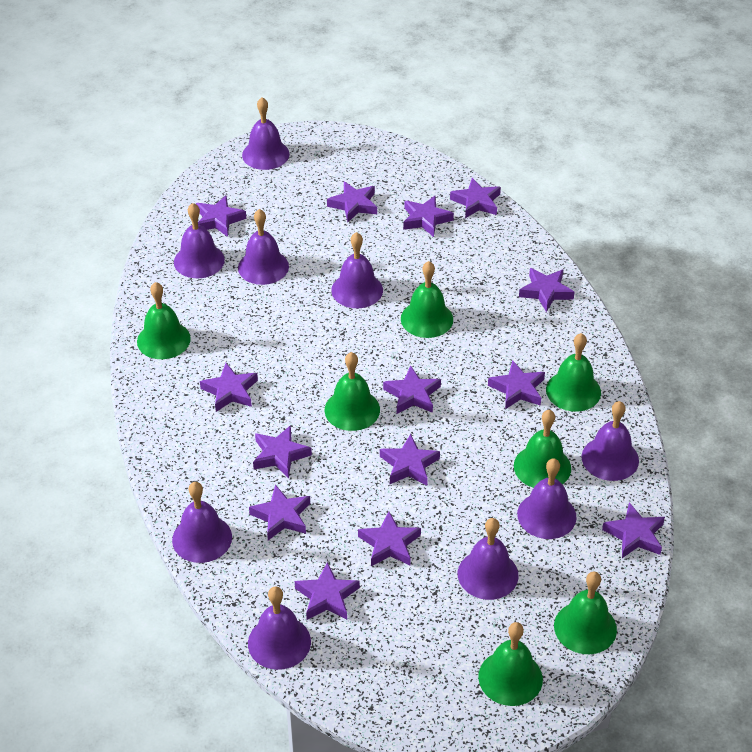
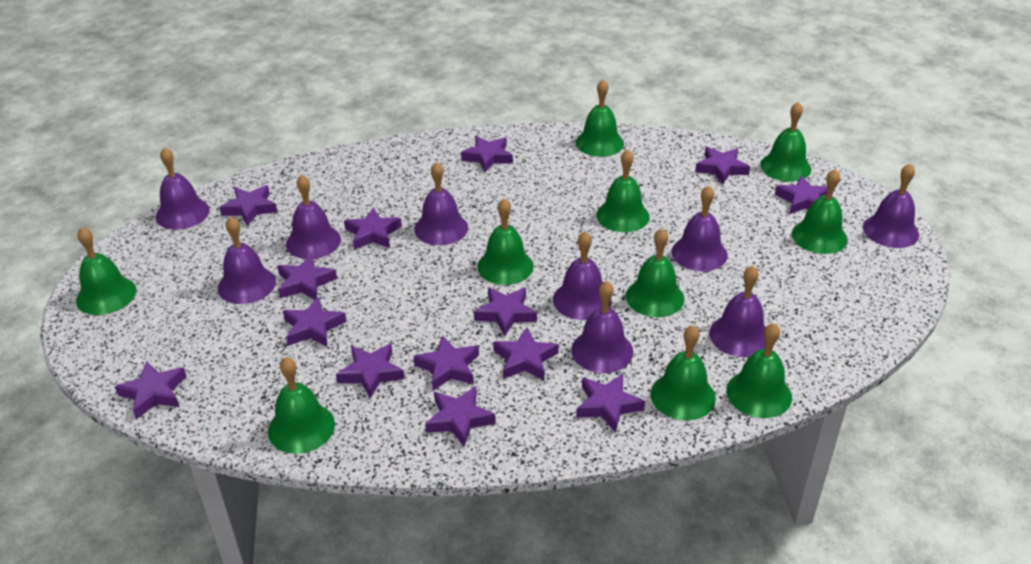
green bell: [137,282,191,359] [325,352,380,431] [401,261,453,338] [478,622,543,706] [514,410,571,488] [546,333,601,412] [554,572,617,654] = 7 -> [76,227,136,315] [268,357,335,454] [477,198,534,285] [576,79,624,157] [596,149,650,232] [626,228,684,317] [650,325,716,420] [726,323,792,418] [760,102,811,182] [792,169,848,254] = 10

